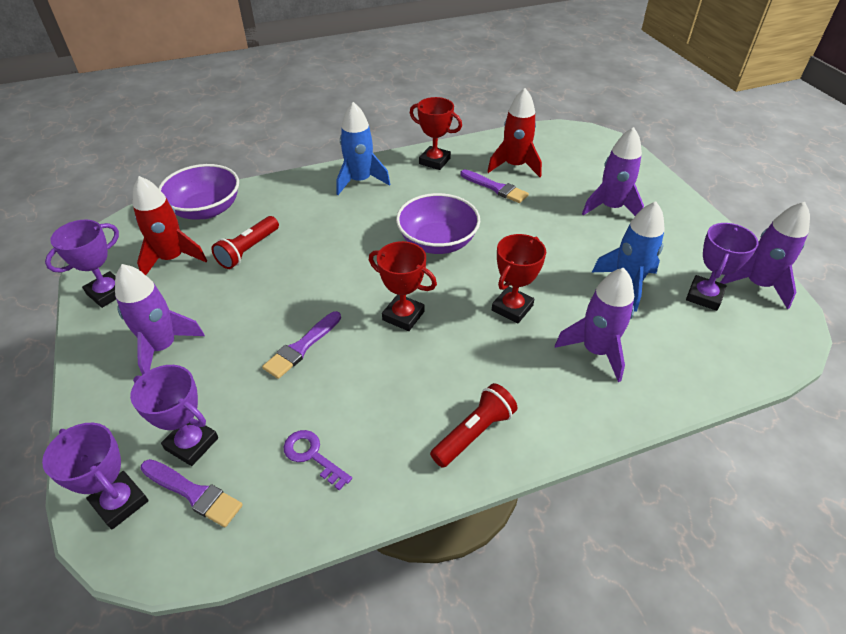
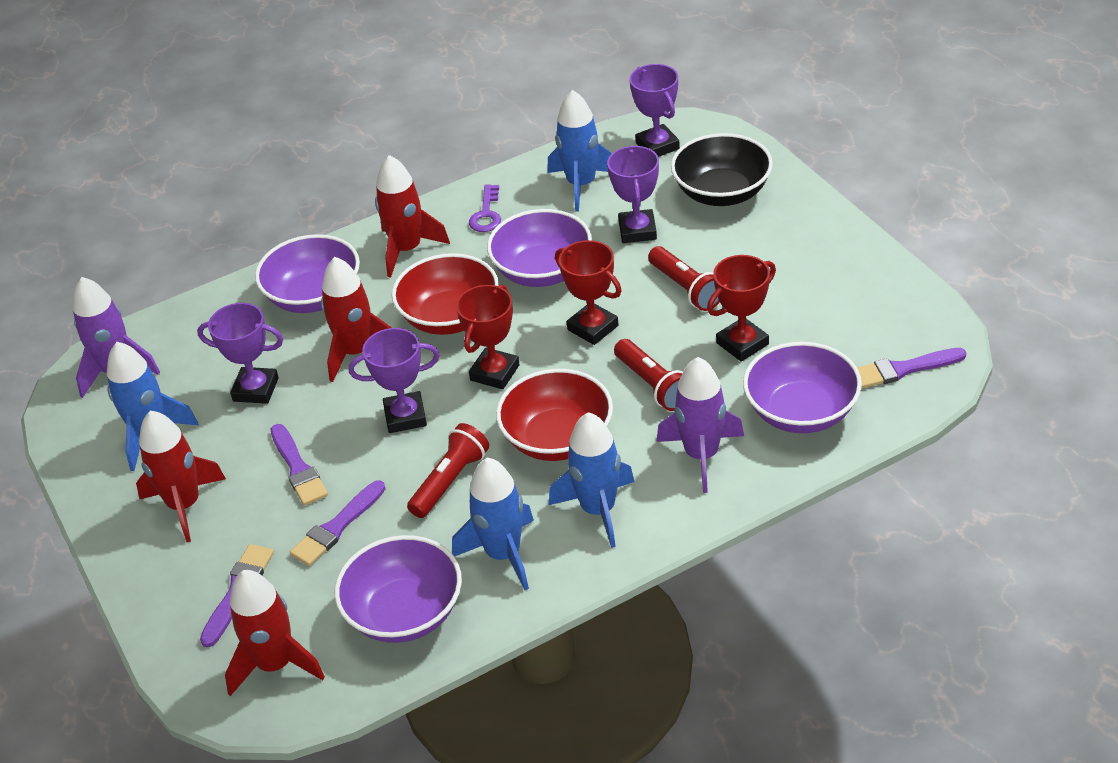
black bowl: none = 0 -> [671,133,773,206] = 1
blue rocket: [336,102,390,195] [592,201,665,312] = 2 -> [107,342,199,471] [452,458,534,590] [547,90,612,211] [549,412,635,548] = 4
purple bowl: [159,164,239,220] [396,193,480,254] = 2 -> [255,234,360,313] [334,535,462,643] [487,209,592,287] [743,342,862,433] = 4
purple brush: [140,459,243,527] [262,311,341,379] [461,169,529,203] = 3 -> [200,544,274,648] [271,424,328,506] [290,480,385,566] [857,348,967,388] = 4
purple rocket: [115,264,205,375] [555,268,634,382] [582,127,644,216] [720,202,810,309] = 4 -> [73,277,160,398] [656,357,744,493] = 2
red bowl: none = 0 -> [392,253,499,335] [496,369,613,461] = 2
red flashlight: [211,216,279,269] [430,383,517,468] = 2 -> [407,423,489,518] [614,339,683,411] [648,246,720,311] = 3
red rocket: [133,176,207,275] [487,88,542,177] = 2 -> [136,411,226,542] [225,570,325,696] [321,257,392,382] [375,155,450,278] = 4

